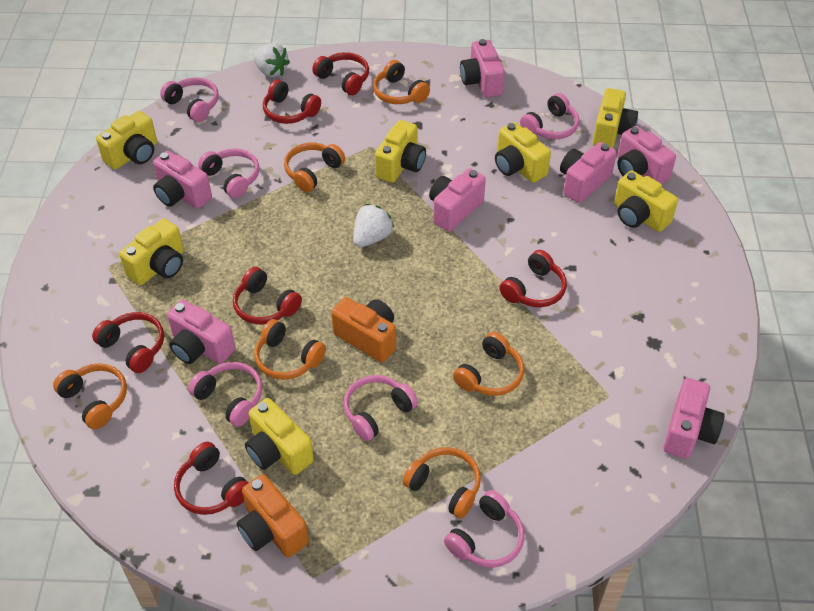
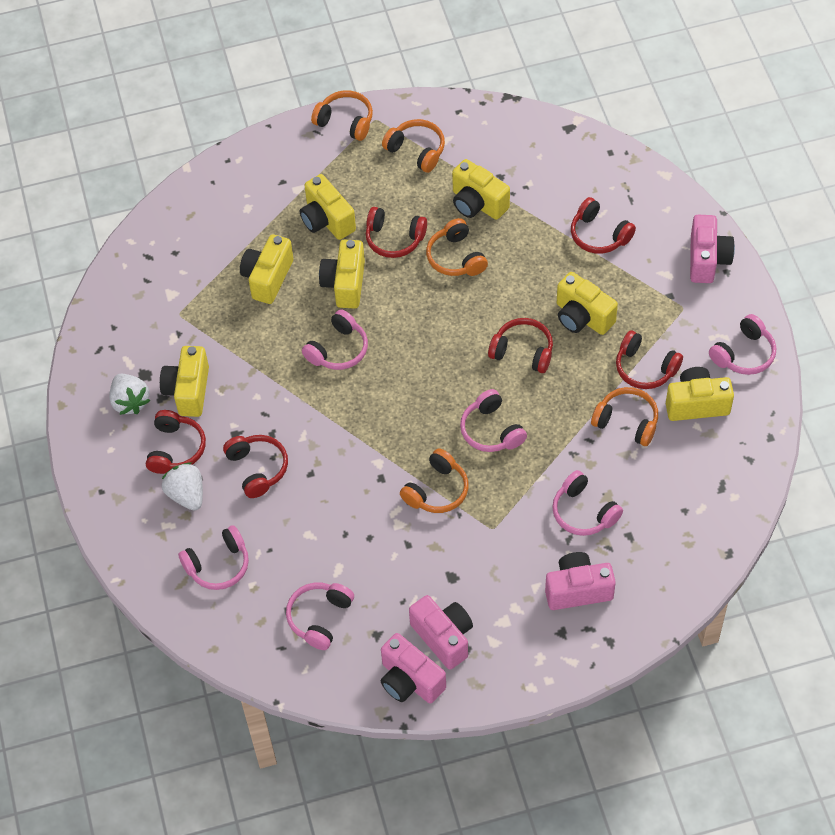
orange camera: [237,474,309,557] [331,297,396,363] = 2 -> none = 0
orange headphones: [53,363,127,429] [254,319,326,380] [284,143,345,192] [373,60,430,104] [403,447,481,519] [453,332,524,396] = 6 -> [311,90,373,141] [382,119,445,173] [400,448,469,513] [426,218,488,276] [591,387,658,446] = 5
pink camera: [153,151,212,209] [167,300,235,364] [429,168,486,232] [460,39,505,98] [560,142,617,203] [617,126,676,184] [663,378,725,459] = 7 -> [381,633,446,704] [409,595,473,670] [545,552,616,610] [690,215,735,283] = 4

